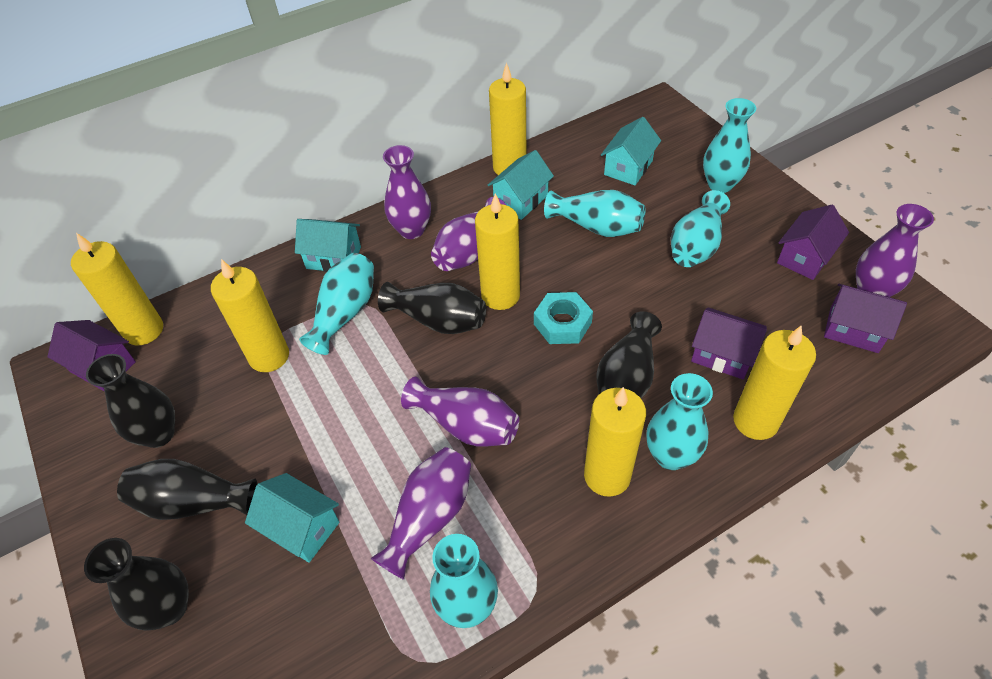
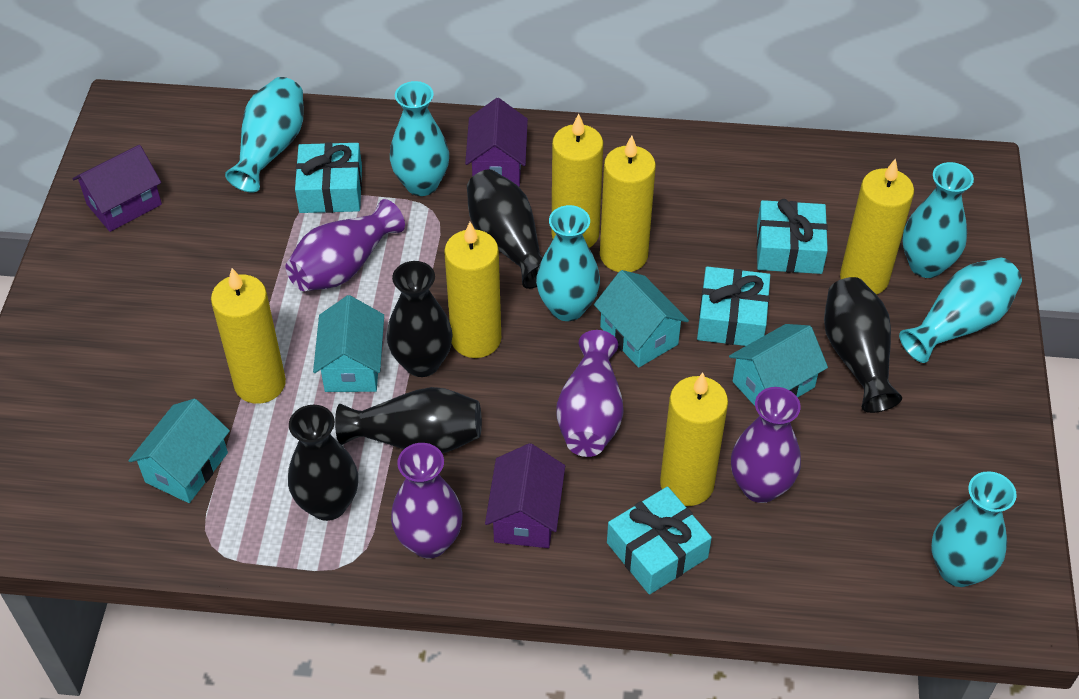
purple house: [47,320,136,392] [691,307,767,380] [777,205,849,280] [824,284,907,353] = 4 -> [72,145,162,232] [465,98,528,186] [485,443,565,548] = 3
purple vase: [371,447,471,580] [383,145,431,239] [401,377,519,447] [431,197,506,271] [856,204,934,297] = 5 -> [286,199,405,291] [391,443,463,558] [557,330,624,457] [731,387,801,503] = 4
turquoise gift: none = 0 -> [295,142,362,213] [607,486,712,595] [697,266,770,346] [757,199,828,274] = 4
turquoise nut: [534,292,593,344] = 1 -> none = 0

